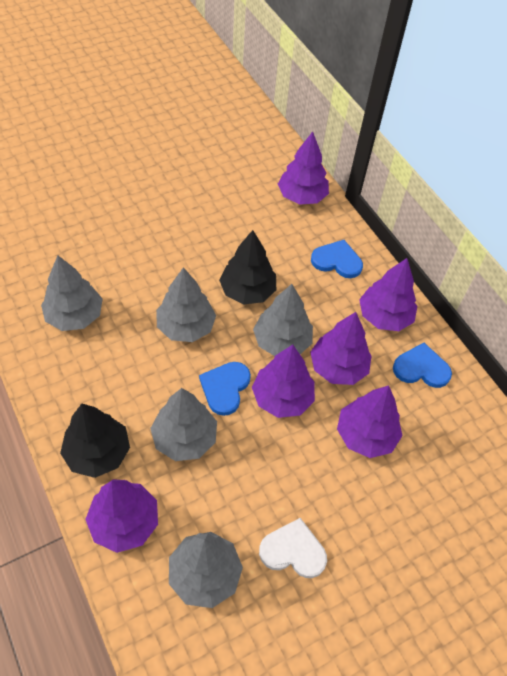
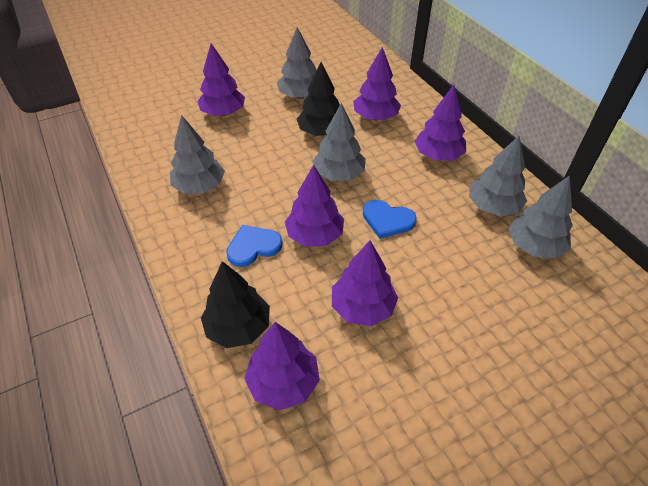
blue heart: [199,362,251,416] [311,240,363,278] [393,343,452,388] = 3 -> [226,225,283,267] [363,200,417,239] = 2
white heart: [259,518,327,578] = 1 -> none = 0

